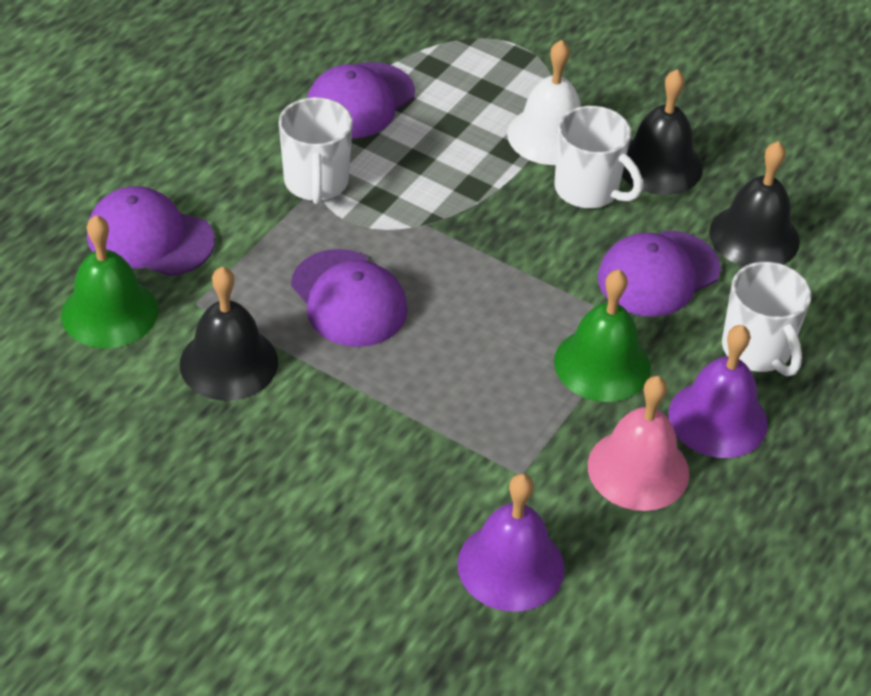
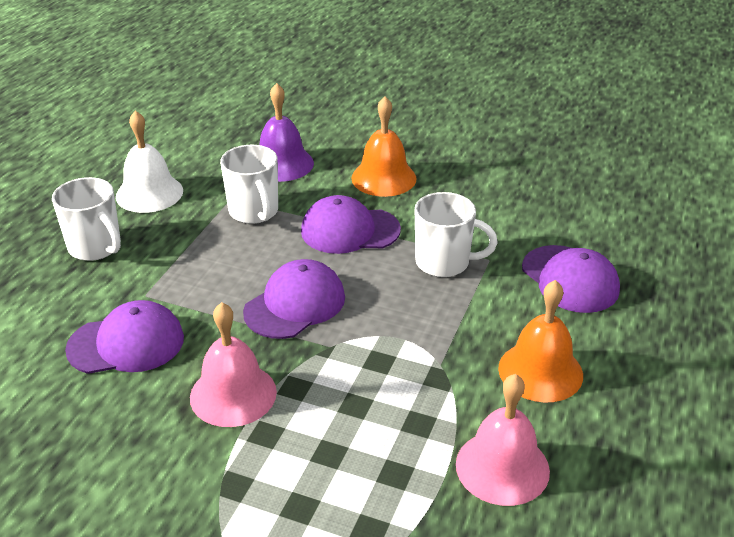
black bell: [180,267,278,401] [622,69,703,195] [709,141,800,266] = 3 -> none = 0
green bell: [61,215,158,348] [554,269,651,402] = 2 -> none = 0
orange bell: none = 0 -> [351,97,416,197] [498,280,583,403] = 2
pink bell: [588,376,689,511] = 1 -> [190,302,277,427] [456,374,550,506] = 2
purple bell: [457,474,565,612] [668,325,768,458] = 2 -> [259,83,314,182] = 1

